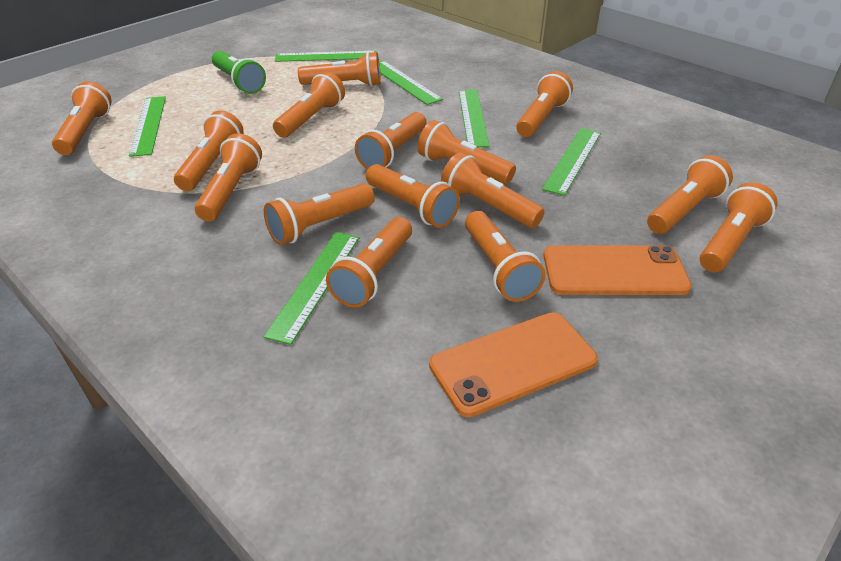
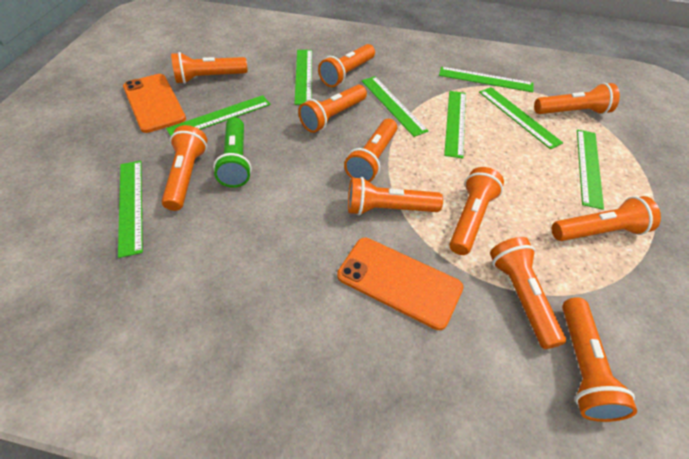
green ruler: [129,96,166,157] [264,232,359,345] [275,51,376,62] [379,61,443,105] [459,90,490,147] [542,128,601,196] = 6 -> [118,161,143,258] [166,95,270,136] [294,50,312,105] [361,76,428,137] [439,67,533,92] [444,91,466,159] [479,87,563,149] [577,130,604,210] = 8
orange flashlight: [52,81,111,155] [174,110,244,191] [195,133,262,221] [264,183,375,245] [273,71,345,138] [298,52,381,87] [326,217,412,308] [355,112,427,169] [366,164,460,228] [418,120,516,184] [441,152,545,228] [465,211,546,302] [516,71,573,137] [647,155,733,234] [700,182,777,272] = 15 -> [162,125,207,211] [171,52,248,84] [298,84,367,133] [318,44,375,87] [344,119,397,182] [348,177,443,215] [449,167,504,255] [490,237,566,349] [534,83,620,115] [552,196,661,241] [562,297,637,422] = 11

